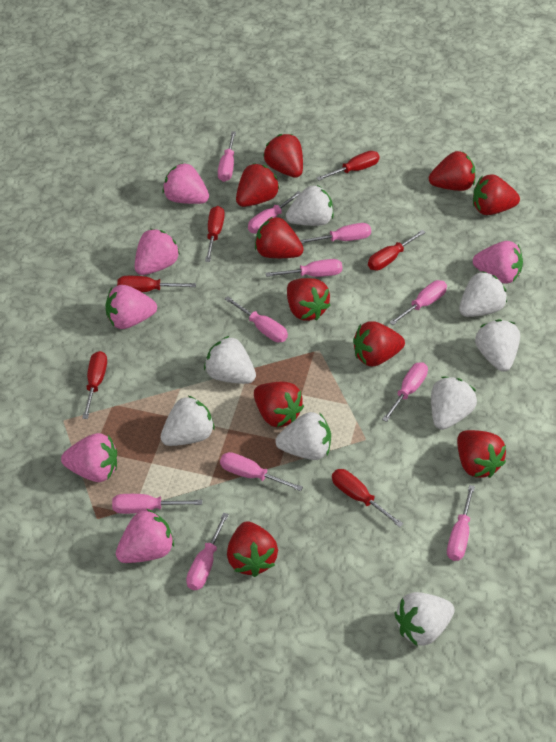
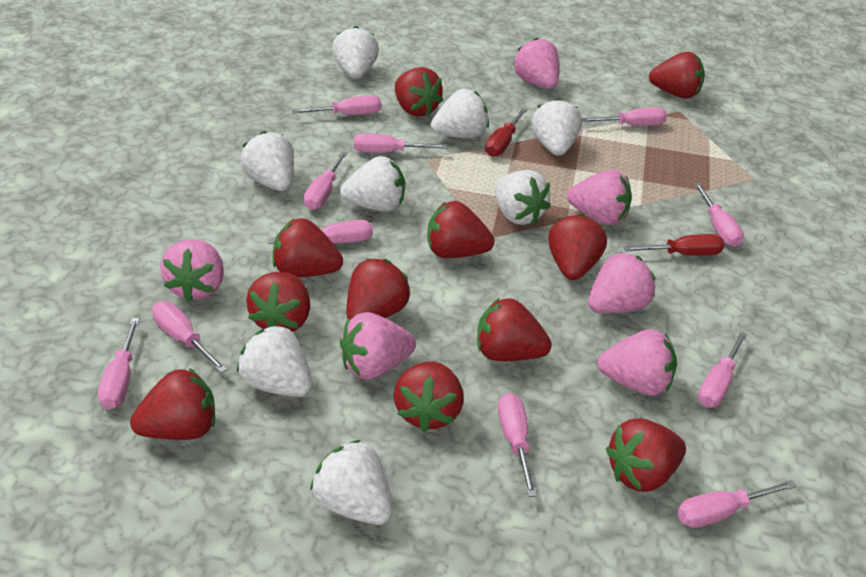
red screwdriver: [82,351,107,419] [117,276,196,292] [205,206,225,262] [316,151,380,181] [332,469,403,527] [368,230,426,270] = 6 -> [485,109,527,157] [624,234,724,256] = 2
red strawberry: [227,521,278,577] [236,163,280,207] [254,382,304,427] [255,217,304,258] [263,134,303,177] [287,278,331,321] [353,321,405,366] [429,151,475,191] [457,430,506,478] [473,174,520,215] = 10 -> [130,368,215,440] [246,272,310,332] [273,218,343,277] [347,258,411,320] [394,361,464,432] [395,67,443,117] [427,201,494,258] [477,298,552,361] [548,214,607,280] [606,418,686,492] [649,52,705,99] = 11

